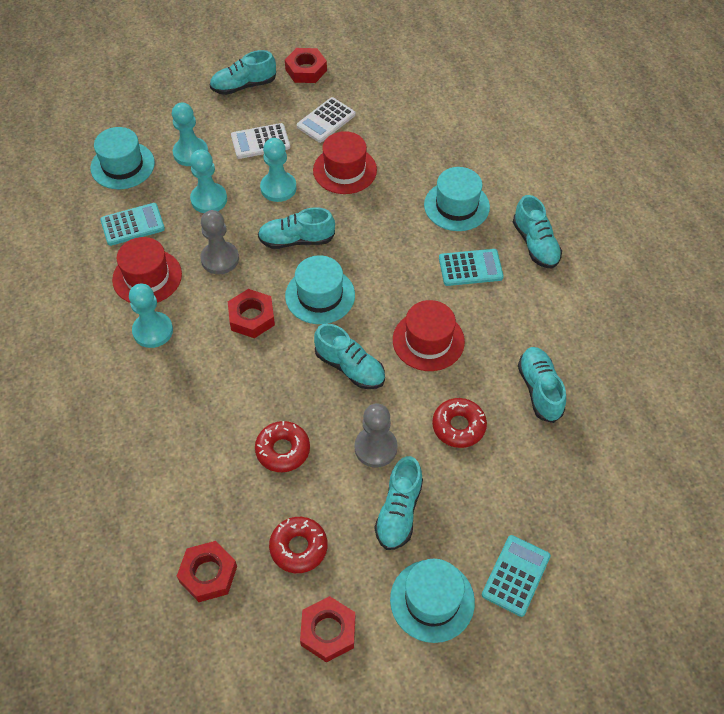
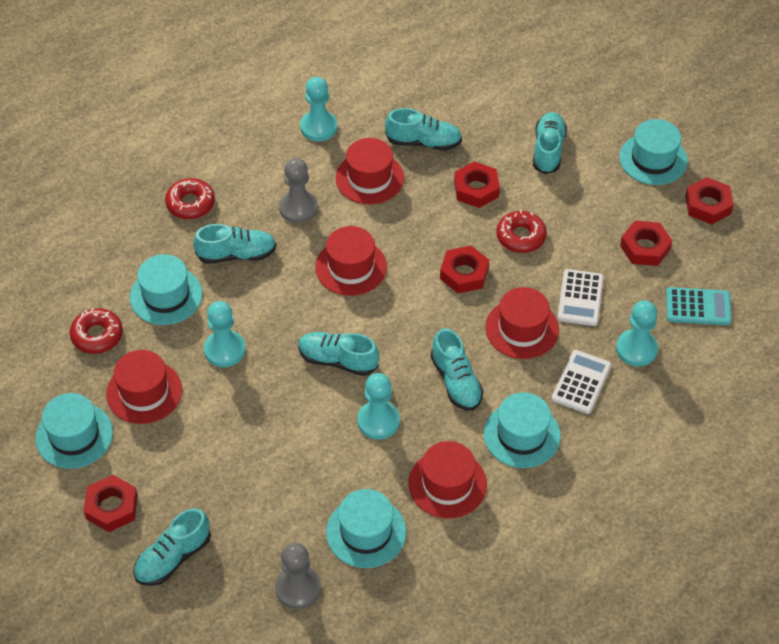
red hat: [112,237,182,303] [313,131,377,194] [393,300,465,371] = 3 -> [106,350,182,424] [315,226,387,296] [335,138,404,204] [409,441,487,519] [485,287,559,359] = 5
red nut: [177,541,237,602] [228,289,275,338] [285,48,327,83] [300,596,355,663] = 4 -> [84,475,138,532] [440,246,489,293] [454,161,500,208] [620,221,672,266] [685,177,734,224] = 5
turquoise calculator: [100,203,165,246] [439,249,504,286] [482,535,551,617] = 3 -> [666,287,732,325] = 1
turquoise hat: [90,127,155,189] [285,255,355,324] [390,559,475,643] [424,167,490,231] = 4 -> [35,393,113,469] [130,254,203,325] [326,489,406,568] [484,392,561,468] [619,119,688,185] = 5

